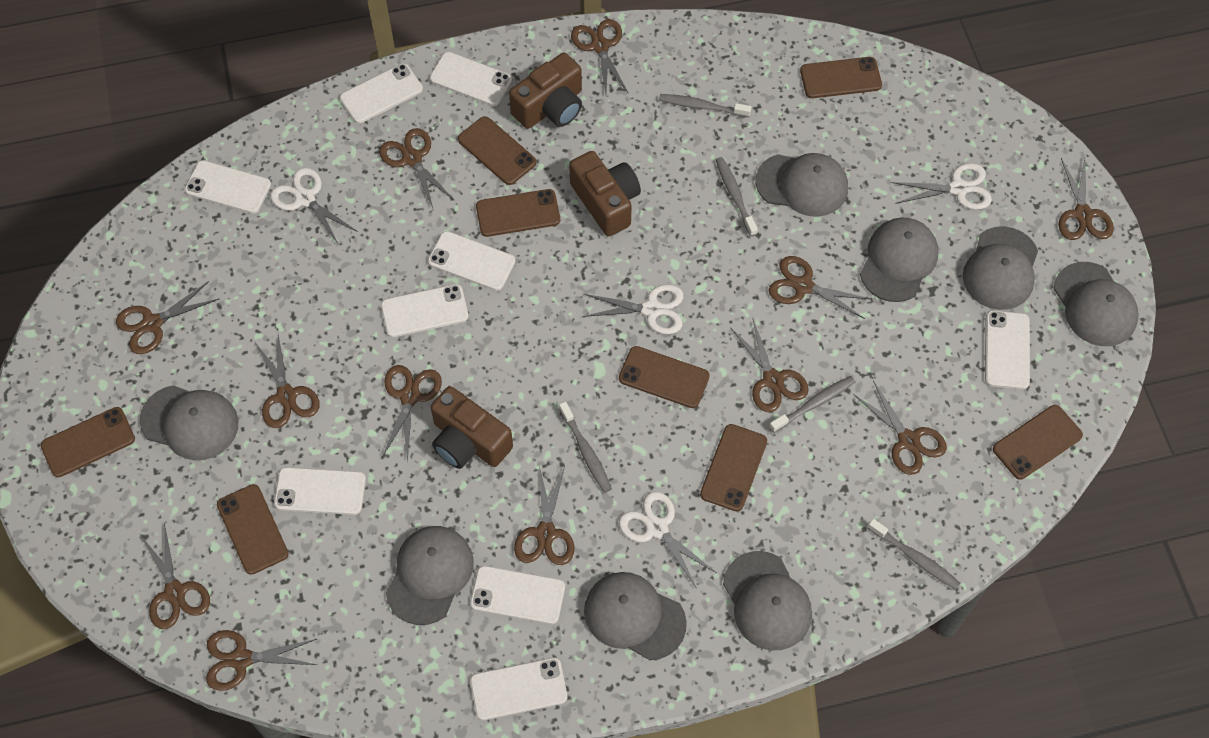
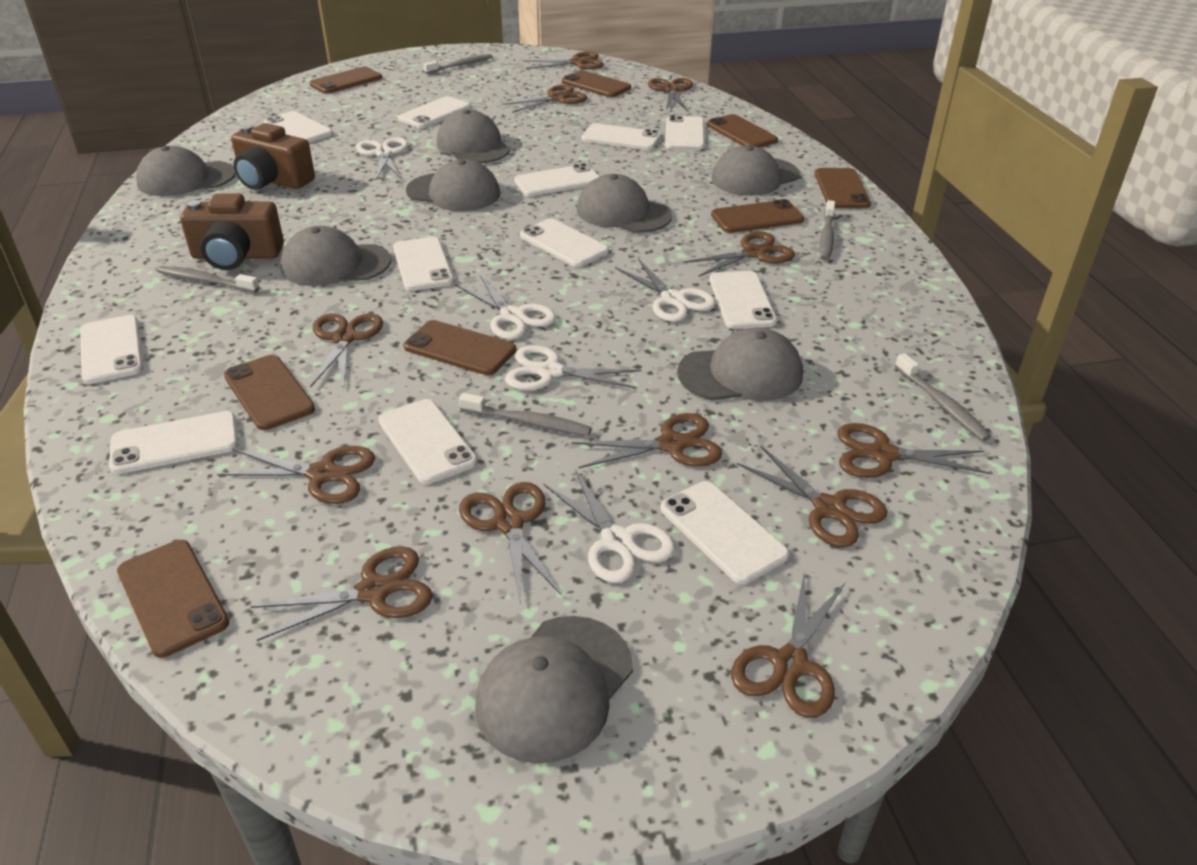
brown camera: [431,386,513,469] [509,53,582,129] [569,151,641,236] = 3 -> [180,194,284,270] [231,123,315,190] = 2
white phone: [185,160,271,214] [274,467,366,515] [340,63,423,123] [381,284,469,337] [428,231,516,291] [430,52,512,106] [470,566,565,624] [470,657,567,720] [985,310,1030,389] = 9 -> [80,315,143,384] [109,411,238,474] [264,111,333,143] [378,399,477,484] [393,237,454,291] [398,96,471,128] [514,163,599,196] [520,219,609,267] [582,123,661,150] [660,481,789,584] [665,115,704,150] [709,271,777,329] = 12
white scissors: [270,168,358,245] [582,284,684,334] [619,491,717,589] [891,163,992,210] = 4 -> [356,137,409,180] [456,275,556,340] [505,345,642,390] [544,469,675,583] [615,258,716,322] = 5

